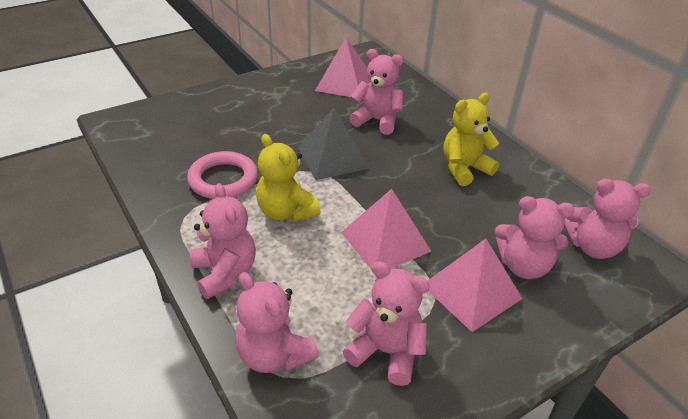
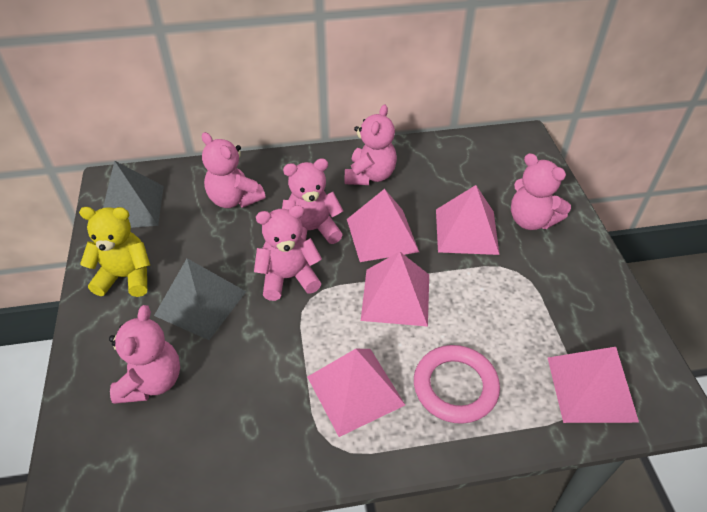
grey pyramid: [298,108,369,180] = 1 -> [103,161,164,228] [154,258,246,340] = 2
pink pyramid: [315,37,370,97] [341,189,432,269] [427,239,522,332] = 3 -> [307,349,405,437] [347,189,419,262] [361,252,429,327] [436,185,500,255] [548,347,639,423] = 5
yellow teddy bear: [256,134,321,222] [444,93,499,186] = 2 -> [79,207,150,297] = 1

